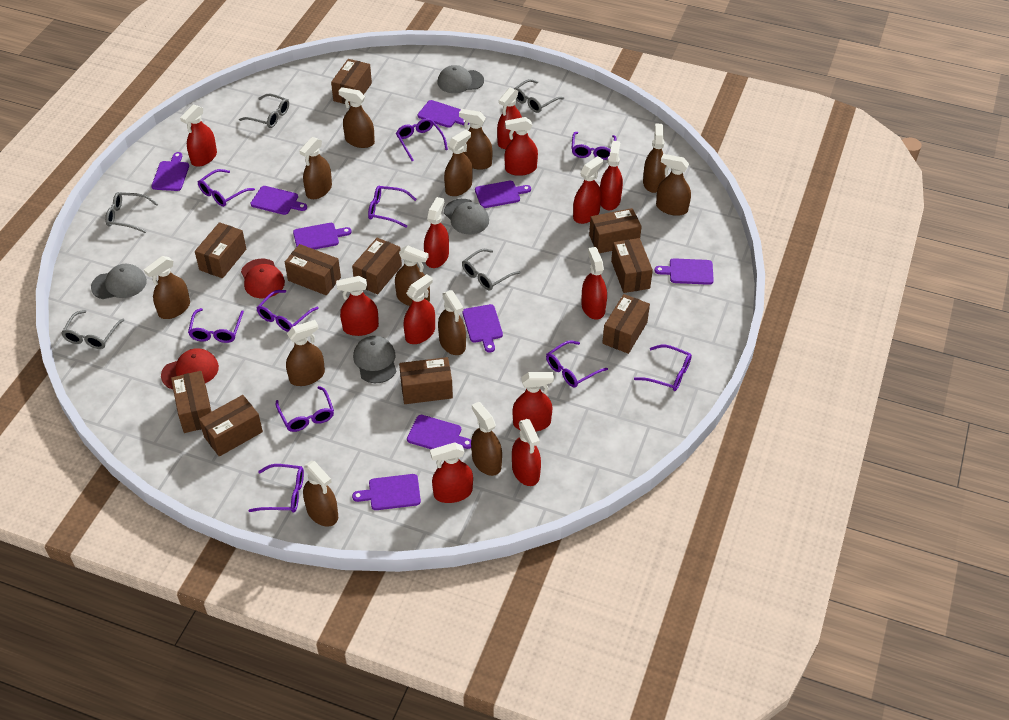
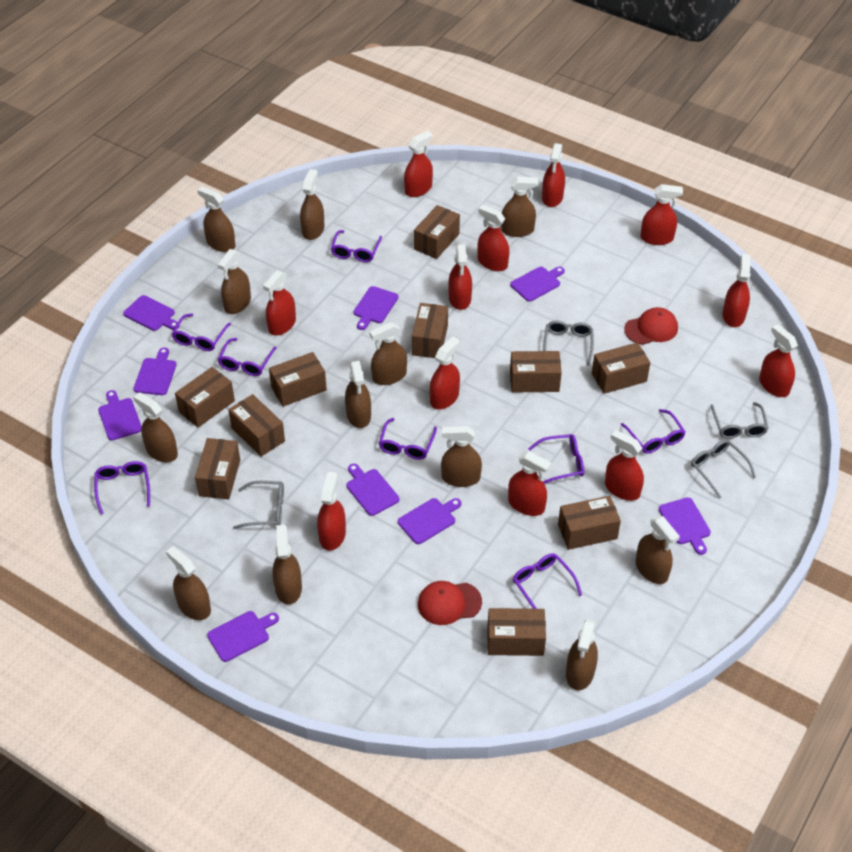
grey cap: [91,264,147,299] [353,336,396,383] [437,65,484,93] [444,199,489,234] = 4 -> none = 0
grey glasses: [61,310,124,349] [105,192,158,233] [239,94,289,128] [462,249,521,290] [514,79,564,113] = 5 -> [233,481,284,529] [543,321,594,366] [691,440,756,499] [710,402,768,439] = 4
purple glasses: [188,308,244,343] [198,169,255,207] [248,464,304,513] [257,290,319,332] [276,386,334,432] [368,186,417,228] [396,118,448,161] [546,340,608,387] [571,132,616,160] [634,345,692,391] = 10 -> [94,461,150,514] [172,314,231,351] [218,338,277,376] [331,230,382,262] [379,418,437,460] [513,553,582,609] [528,434,584,484] [621,409,685,454] = 8

